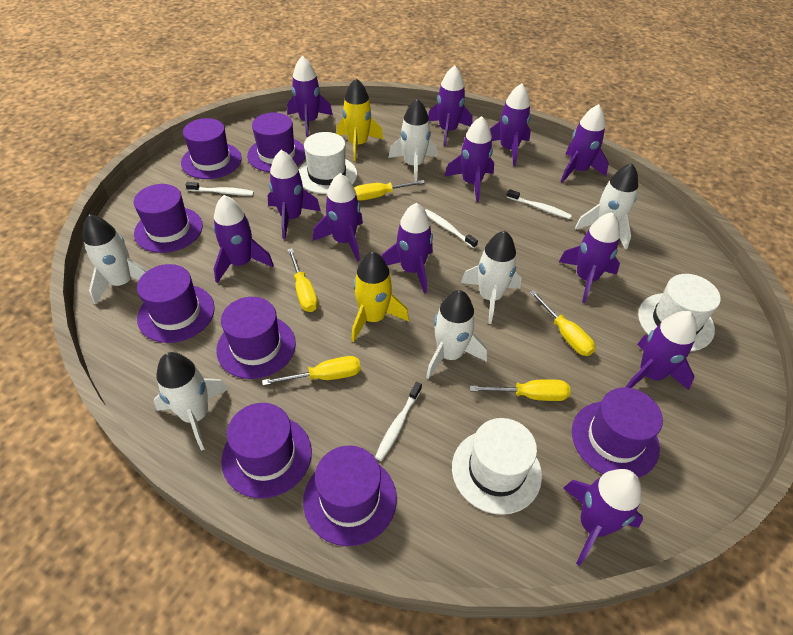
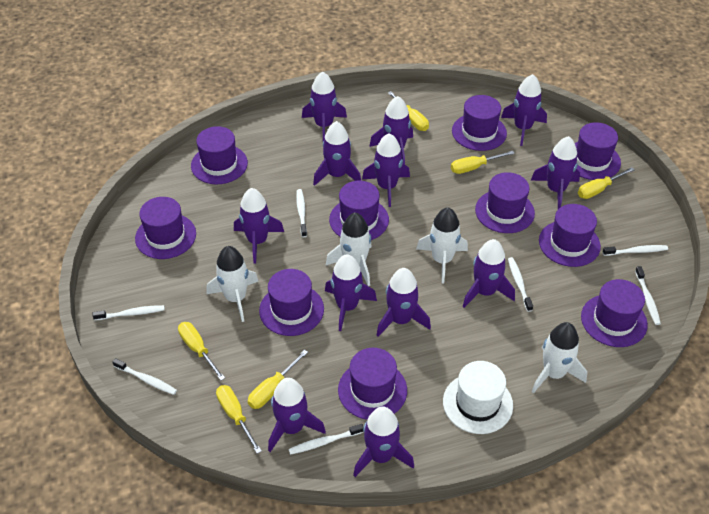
purple hat: [134,184,203,253] [137,264,215,343] [181,118,242,179] [216,297,296,379] [221,403,312,498] [247,112,306,172] [303,445,397,546] [572,387,663,478] = 8 -> [135,197,196,259] [191,126,248,184] [259,269,324,336] [329,181,389,240] [338,348,407,420] [452,95,507,151] [475,172,535,233] [539,204,601,267] [575,122,621,180] [581,279,648,347] = 10
white hat: [298,132,357,194] [452,418,542,515] [638,274,721,351] = 3 -> [443,361,513,434] = 1
white rocket: [83,214,147,305] [154,352,228,451] [388,98,437,182] [426,290,487,379] [461,231,521,324] [575,163,638,250] = 6 -> [207,246,259,322] [326,213,372,286] [416,207,468,283] [532,322,587,393] = 4
white toothbrush: [186,182,254,195] [375,382,422,461] [425,209,478,248] [507,189,572,219] = 4 -> [93,305,165,321] [112,358,177,395] [289,424,364,455] [296,189,307,237] [508,257,533,312] [603,245,668,256] [635,266,661,325] = 7
yellow rocket: [337,78,383,161] [351,252,409,342] = 2 -> none = 0
yellow screwdriver: [262,356,361,386] [287,248,318,312] [354,180,425,201] [470,379,570,401] [529,290,596,356] = 5 -> [178,322,225,380] [216,385,262,454] [248,349,308,409] [388,91,429,131] [451,151,515,174] [578,167,635,199] = 6

